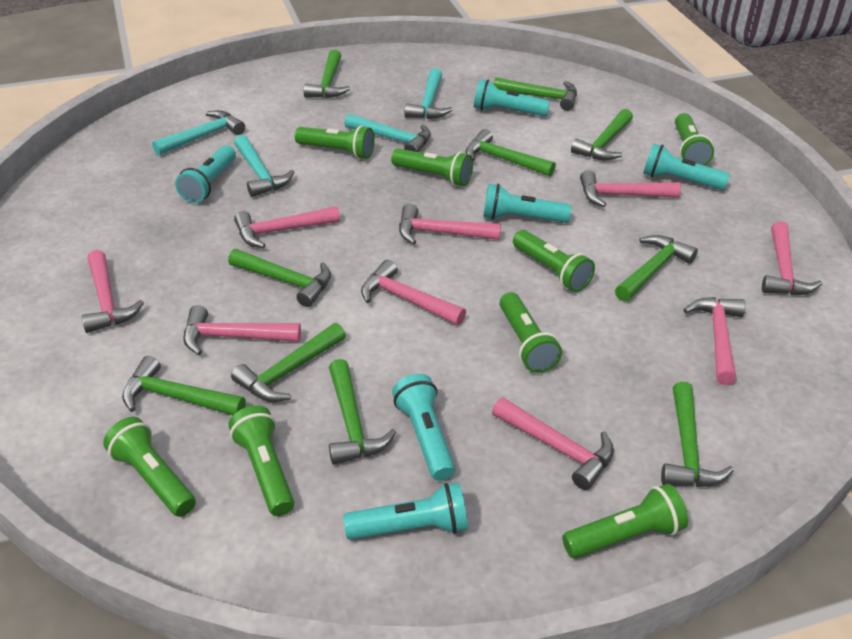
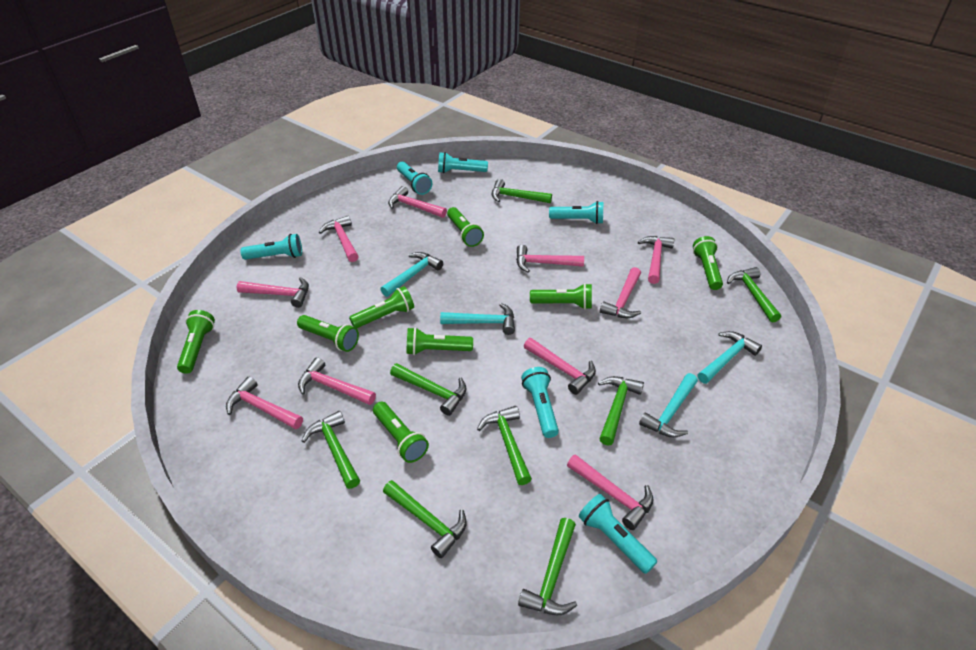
green hammer: [122,356,246,415] [228,249,331,307] [231,323,346,402] [304,50,351,98] [329,359,396,465] [465,129,556,177] [494,77,577,111] [571,109,633,160] [615,235,698,302] [661,382,734,487] = 10 -> [302,411,360,489] [383,480,467,558] [390,363,467,416] [477,406,532,485] [492,179,552,203] [518,518,577,615] [598,376,644,445] [727,267,781,322] = 8
pink hammer: [82,250,144,333] [184,305,301,355] [234,206,340,248] [361,260,466,326] [399,204,501,244] [492,397,614,490] [580,170,681,207] [683,297,745,385] [762,221,822,295] = 9 -> [226,377,303,429] [237,277,309,308] [298,357,376,405] [319,215,359,262] [388,186,447,218] [516,245,584,273] [524,338,596,395] [567,454,654,530] [600,267,641,318] [638,236,674,284] = 10

